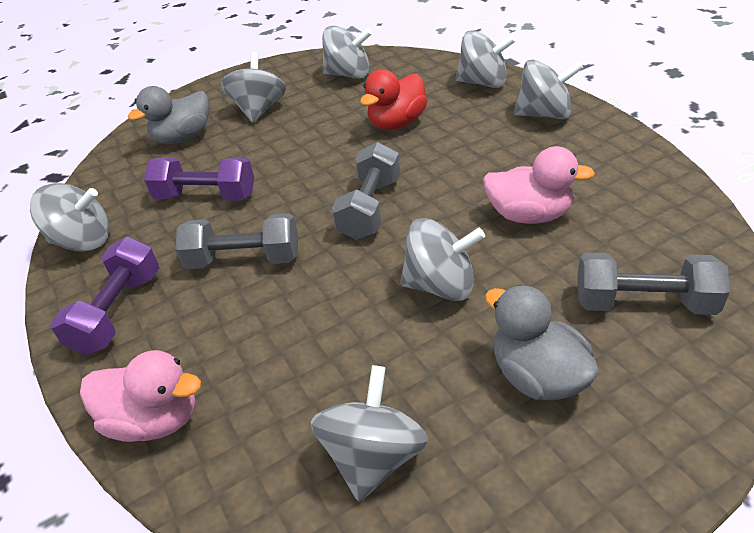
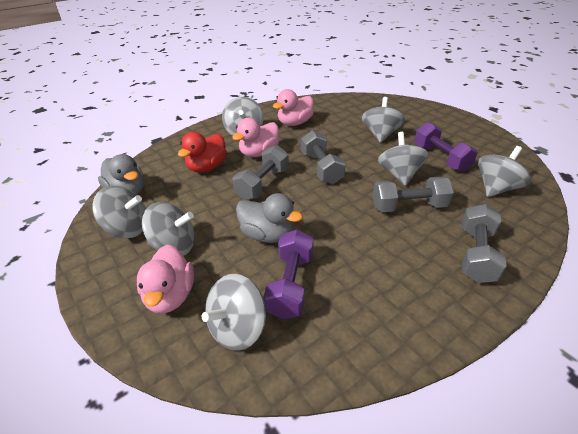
grey dumbbell: [176,213,298,269] [332,142,400,240] [577,252,730,315] = 3 -> [232,145,289,200] [301,130,346,184] [373,177,454,212] [462,204,506,283] = 4
pink duck: [80,350,201,442] [483,146,595,224] = 2 -> [137,245,194,314] [232,118,279,157] [273,89,314,126] = 3

